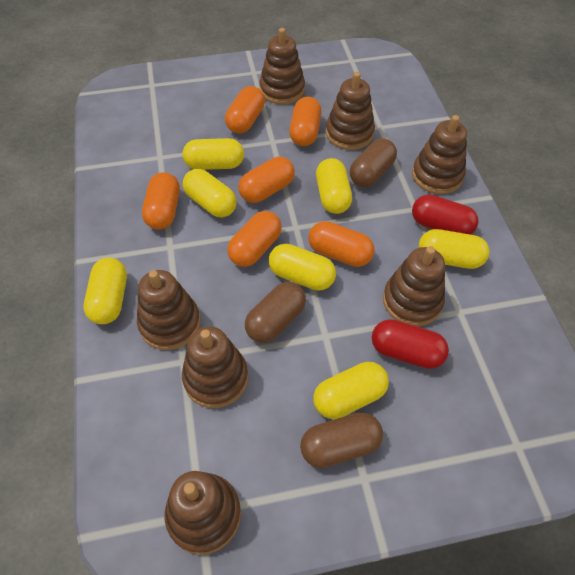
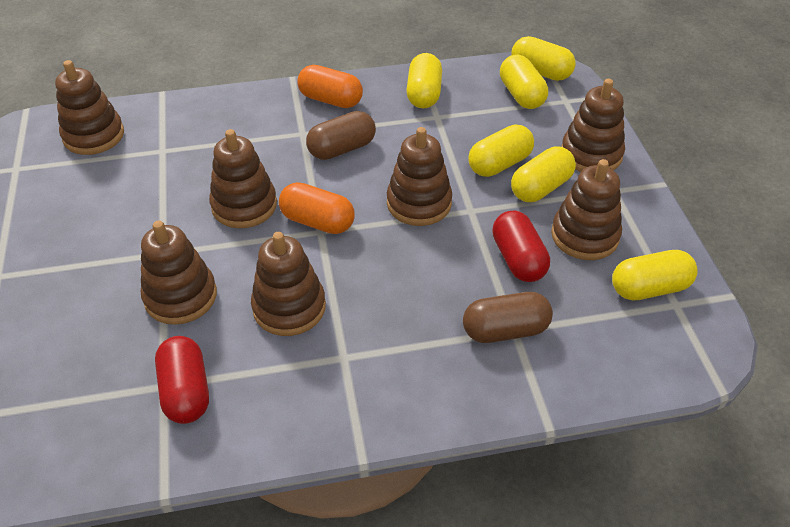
brown capsule: [245,282,306,343] [300,412,383,468] [350,138,397,187] = 3 -> [306,111,376,160] [463,292,553,343] = 2
orange capsule: [142,172,180,230] [225,86,265,134] [227,211,282,267] [238,157,295,203] [289,97,321,146] [308,221,375,267] = 6 -> [279,182,355,234] [297,65,363,108] = 2
yellow capsule: [84,258,127,324] [183,138,244,170] [183,169,237,218] [269,244,336,291] [313,362,389,419] [316,158,352,214] [419,229,489,269] = 7 -> [406,53,442,108] [468,124,534,177] [500,54,548,109] [511,146,576,202] [512,36,575,81] [612,250,698,300] = 6

